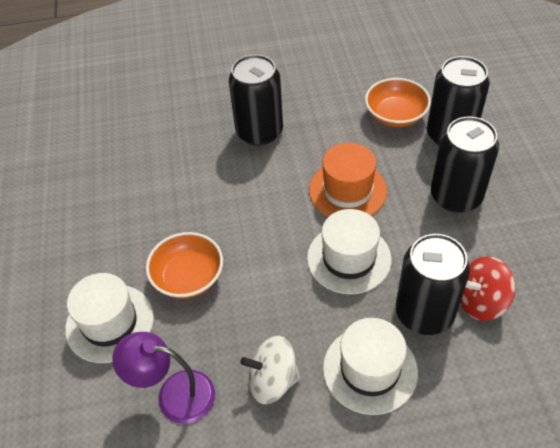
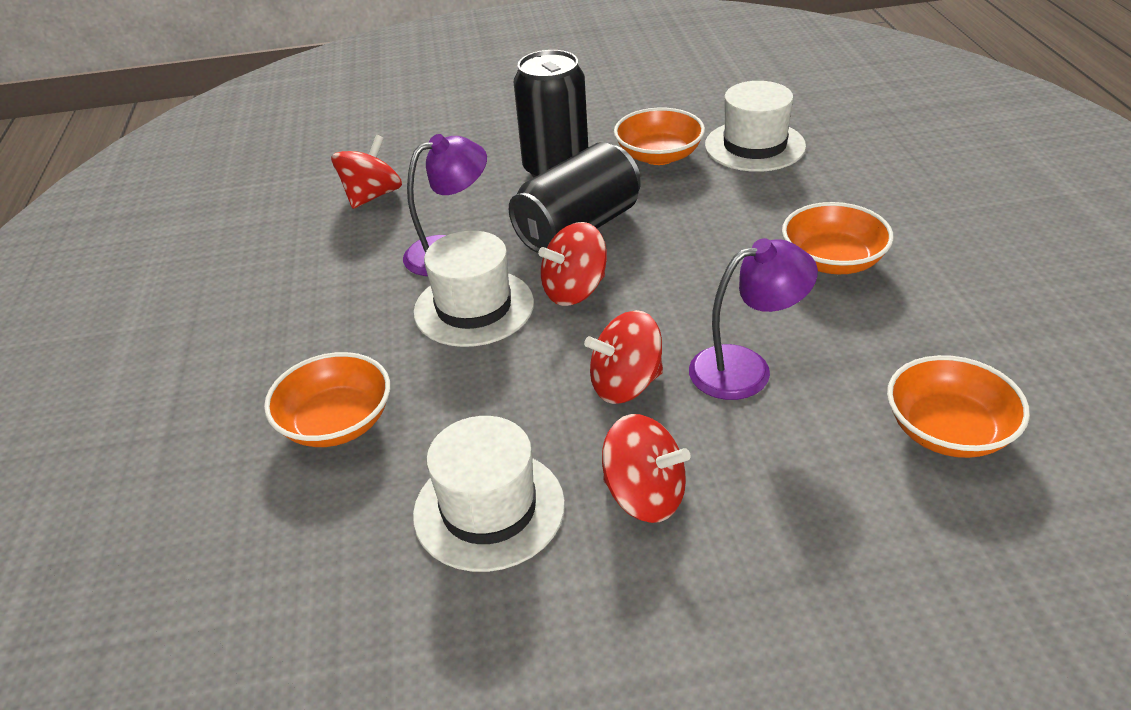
black can: [229,54,283,146] [395,234,470,335] [427,56,490,145] [431,116,499,213] = 4 -> [509,142,641,253] [514,50,588,178] = 2
orange bowl: [146,232,223,298] [365,78,431,127] = 2 -> [264,352,390,447] [614,108,705,165] [782,202,894,274] [887,355,1030,458] = 4
orange hat: [309,143,387,217] = 1 -> none = 0
purple lamp: [112,332,215,424] = 1 -> [403,134,487,276] [689,238,818,400] = 2
red spinning top: [460,256,515,321] = 1 -> [331,135,402,209] [538,222,607,306] [584,310,663,404] [602,414,690,523] = 4
white spinning top: [240,336,300,404] = 1 -> none = 0

